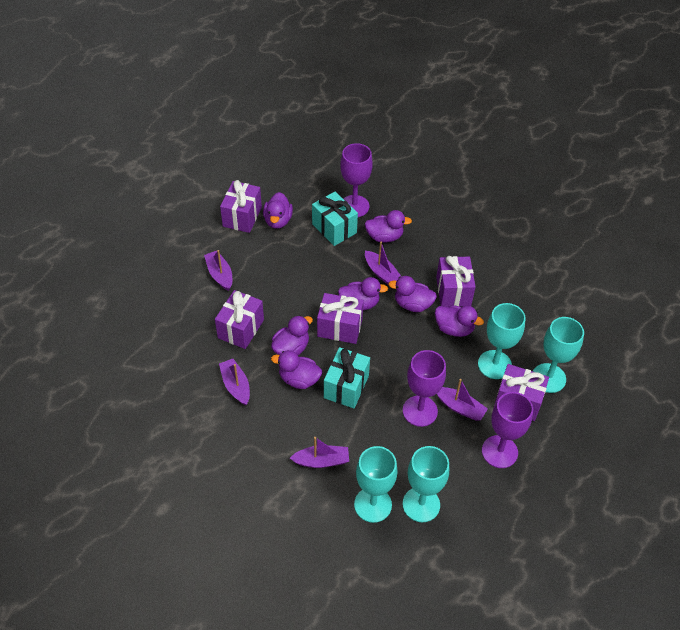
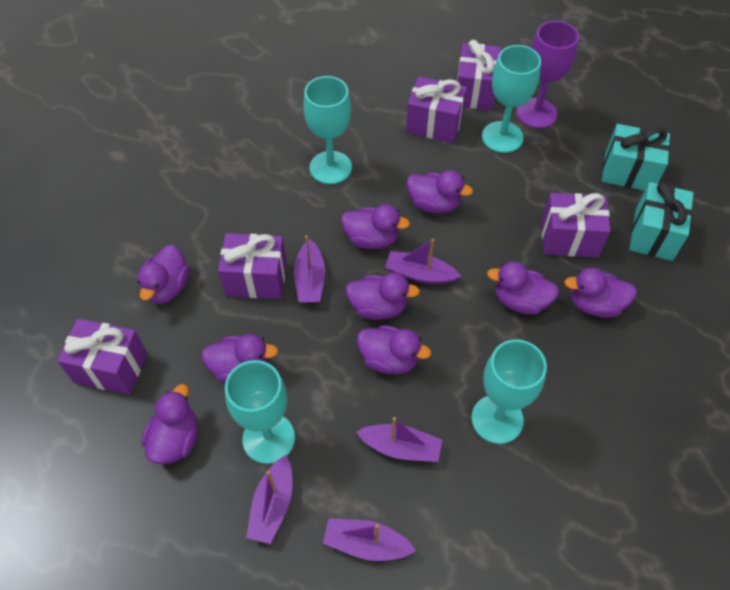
purple duck: [263,192,293,229] [271,315,313,355] [271,350,322,389] [338,277,388,310] [365,210,412,243] [388,276,437,312] [435,305,484,337] = 7 -> [138,245,190,304] [141,384,198,464] [201,334,278,383] [341,204,410,249] [345,273,420,320] [357,325,431,374] [407,170,473,214] [487,261,559,314] [564,267,637,318] = 9
purple goblet: [340,143,373,217] [403,350,446,427] [482,392,533,468] = 3 -> [517,21,579,128] = 1

